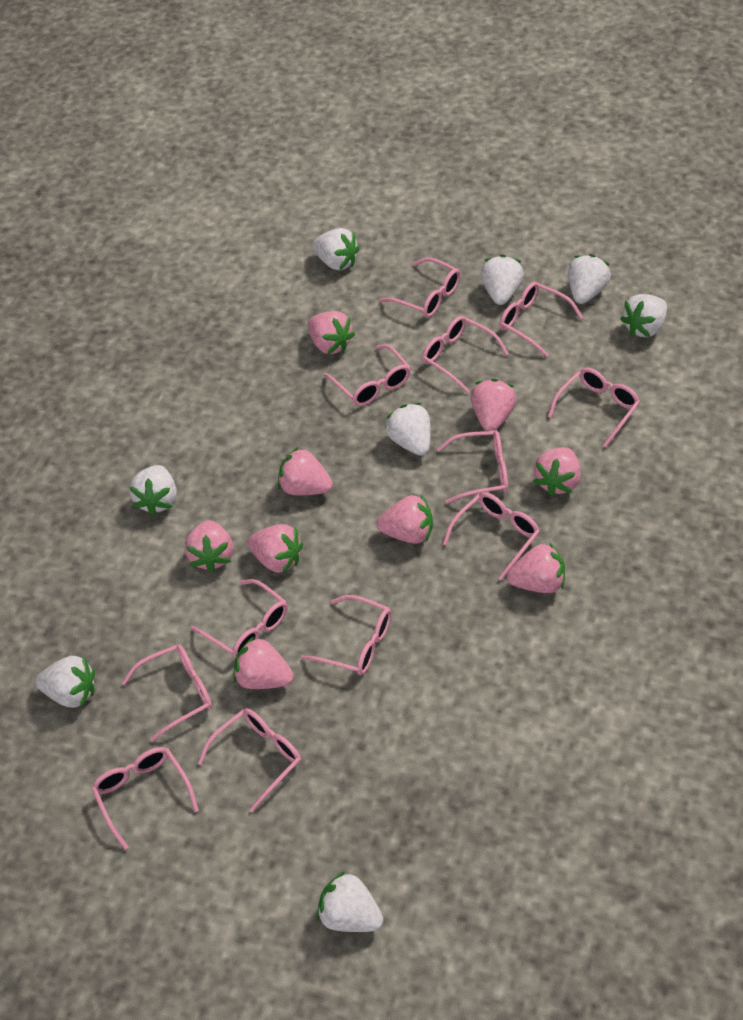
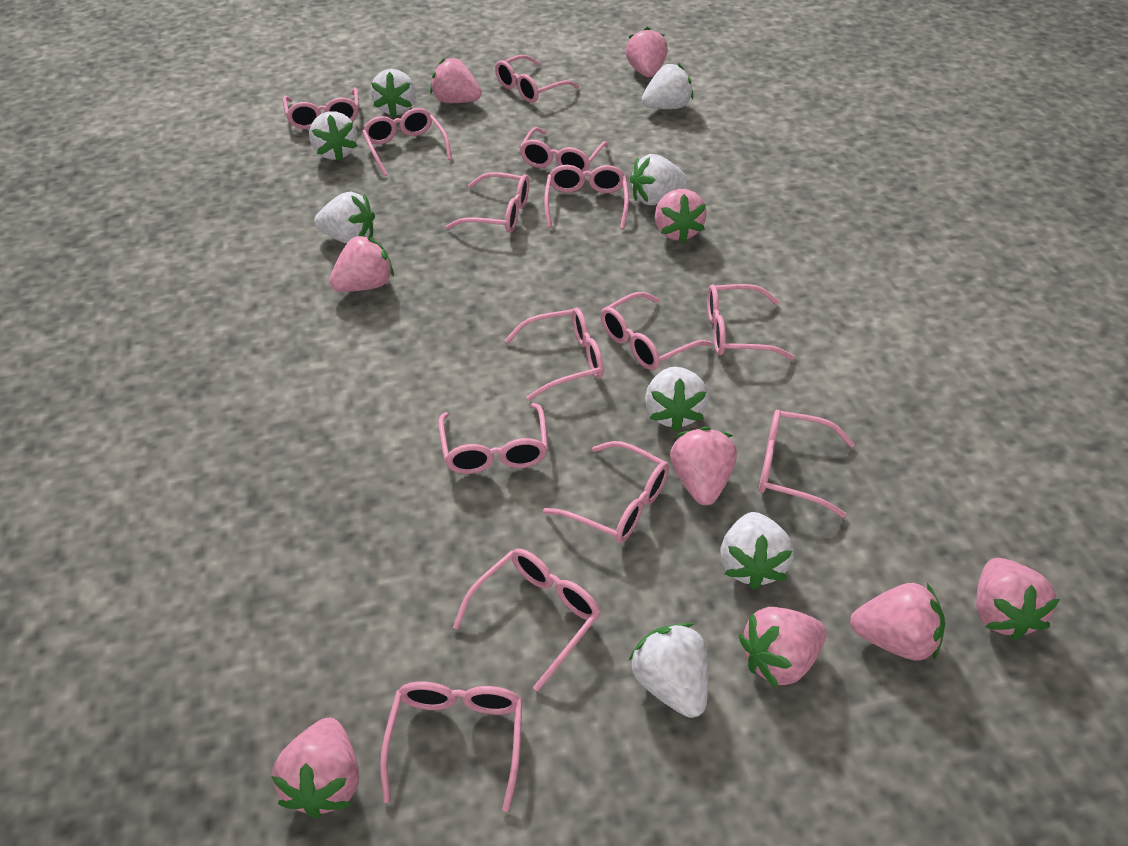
pink glasses: [91,747,199,850] [122,644,212,742] [190,579,287,658] [198,708,301,812] [301,595,391,675] [323,344,411,406] [379,258,460,318] [422,316,508,393] [437,431,508,504] [443,492,540,580] [500,282,583,357] [548,368,640,448] = 12 -> [283,88,359,129] [362,108,452,176] [380,682,522,812] [438,403,548,474] [446,172,529,233] [453,549,601,692] [495,55,579,103] [505,308,604,400] [519,127,608,172] [543,441,669,543] [544,165,629,229] [601,292,712,370] [707,284,794,360] [759,410,855,518] = 14

